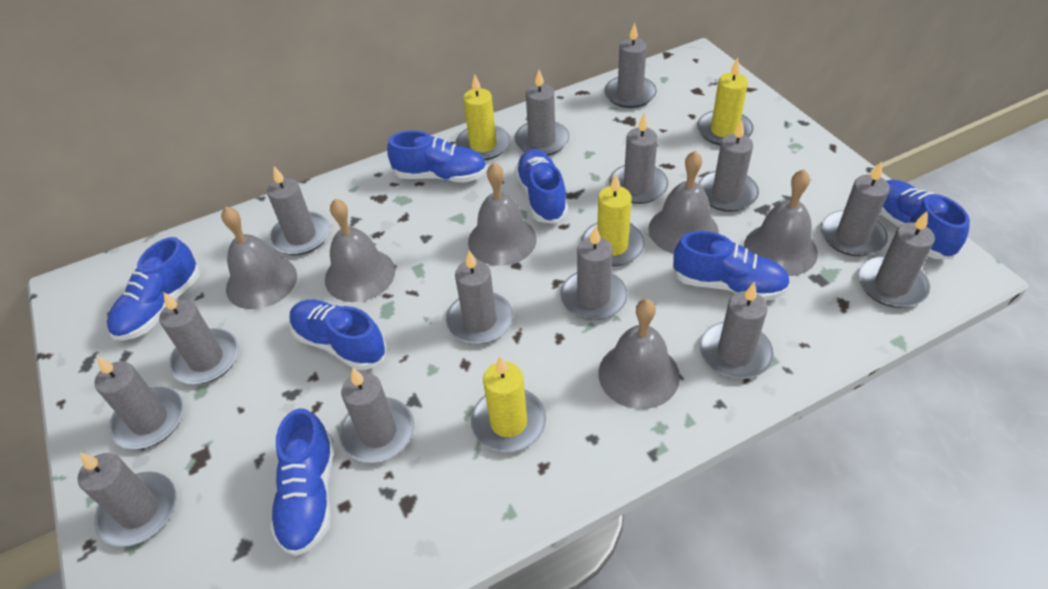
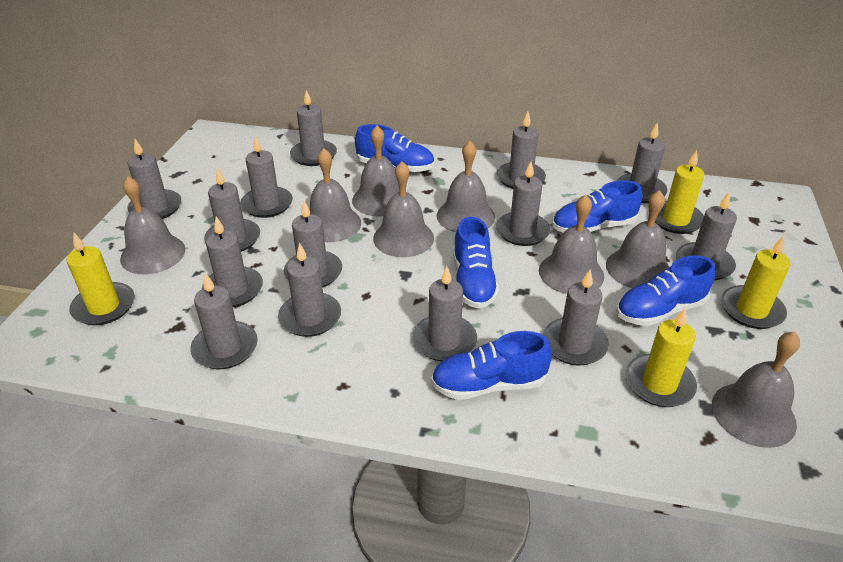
blue shoe: [107,237,200,341] [270,408,334,556] [289,300,387,370] [387,130,487,182] [515,149,568,224] [673,231,790,300] [880,179,970,259] = 7 -> [355,124,434,172] [431,331,552,400] [453,217,499,309] [552,180,642,233] [616,255,715,326] = 5
grey bell: [221,207,297,309] [325,199,395,302] [468,163,537,266] [598,299,680,409] [649,151,719,254] [744,169,818,276] = 6 -> [120,176,185,274] [310,148,361,242] [352,126,399,216] [373,161,434,257] [437,141,495,232] [539,195,604,294] [606,190,670,288] [712,331,800,448] = 8

